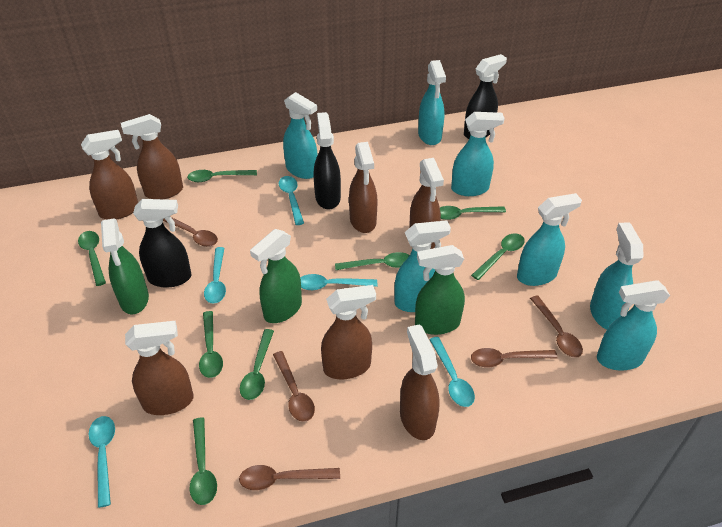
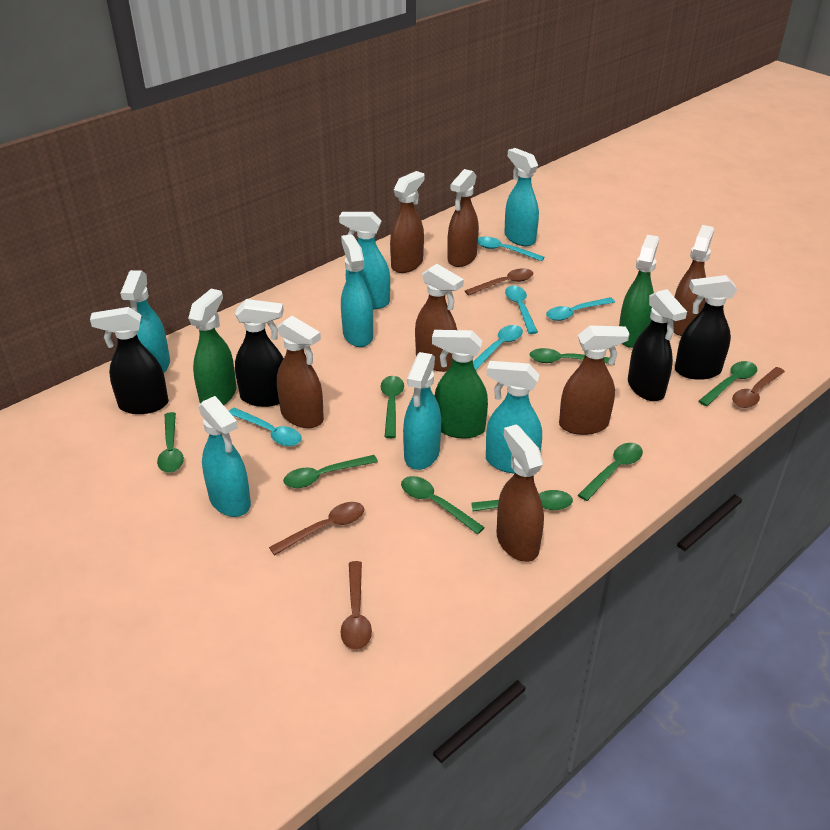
black spray bottle: [133,199,192,288] [314,112,341,210] [464,54,507,139] = 3 -> [90,307,169,414] [235,299,284,407] [628,289,687,401] [675,275,737,380] = 4
brown spoon: [163,217,218,247] [239,465,340,490] [273,351,315,422] [471,348,558,367] [530,295,583,358] = 5 -> [269,502,364,556] [340,561,372,650] [465,268,533,296] [732,367,785,408] = 4

